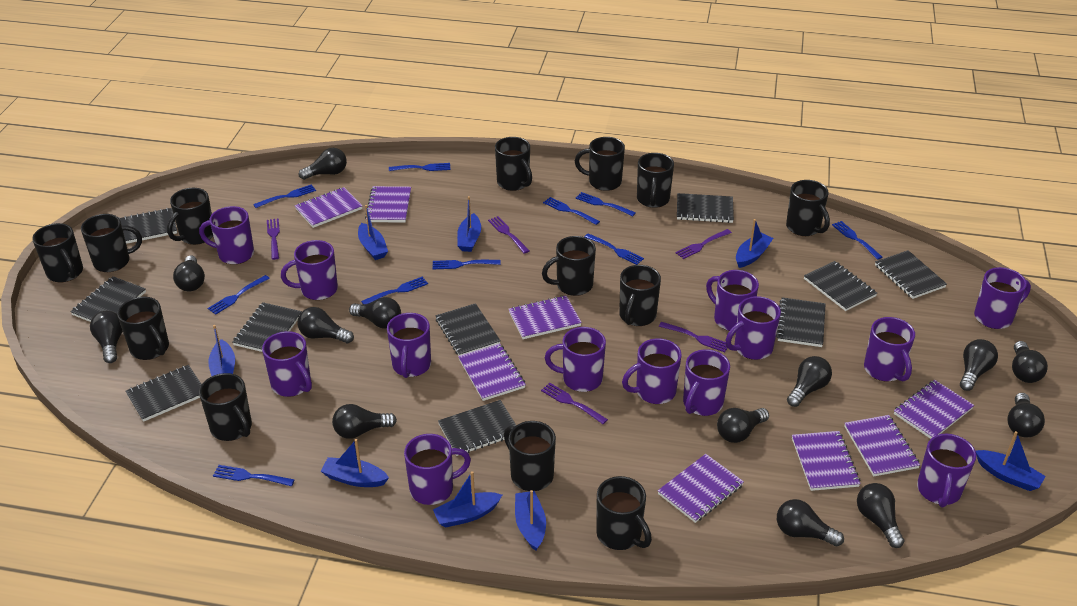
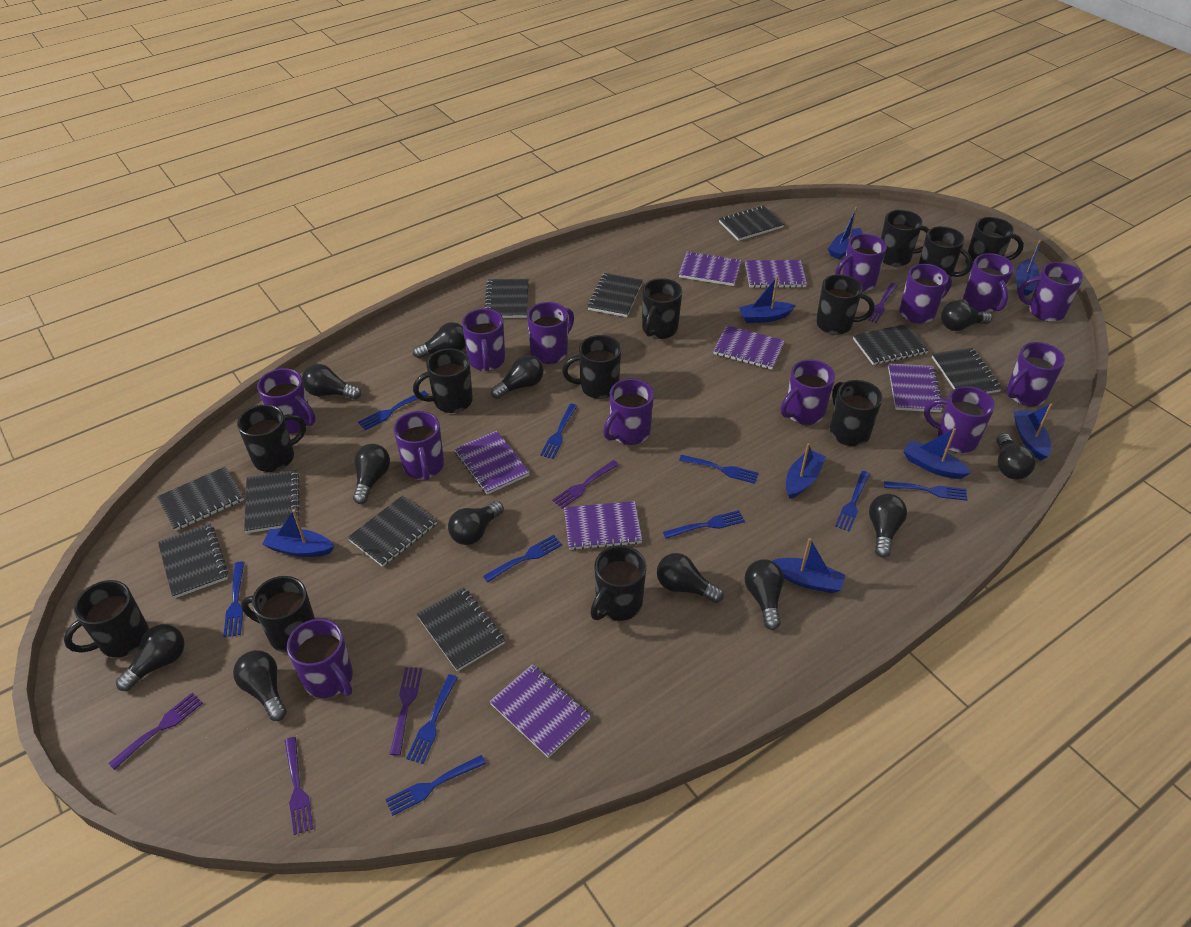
black light bulb: [90,311,123,363] [173,256,205,291] [298,307,354,344] [299,148,347,180] [332,404,397,439] [349,297,401,329] [717,408,769,443] [777,499,844,546] [787,356,832,407] [857,483,904,548] [960,339,998,391] [1007,393,1045,438] [1012,341,1048,383] = 13 -> [116,624,185,691] [233,650,287,721] [302,364,361,400] [353,444,390,504] [413,322,466,359] [448,501,504,545] [491,355,543,399] [657,553,724,603] [745,559,784,630] [869,494,907,558] [941,301,992,331] [996,433,1036,479] = 12
black mug: [32,223,83,282] [81,214,142,272] [117,297,169,360] [167,188,213,245] [199,373,252,441] [495,137,532,191] [504,421,556,491] [542,236,596,296] [575,137,625,191] [596,476,652,550] [619,265,661,326] [637,153,674,208] [786,180,830,236] = 13 -> [64,580,149,657] [237,404,306,472] [241,576,315,653] [413,348,473,413] [562,335,621,399] [590,545,646,621] [642,278,682,339] [816,274,874,335] [830,380,883,446] [881,210,929,266] [919,226,973,278] [965,217,1024,269] = 12
purple notebook: [295,187,362,228] [365,186,411,223] [458,343,526,401] [508,295,582,339] [658,454,744,523] [792,431,861,491] [844,415,920,476] [894,380,974,439] = 8 -> [455,431,530,495] [489,664,591,758] [564,501,642,550] [679,251,741,286] [713,325,785,370] [745,260,807,288] [888,363,944,412] = 7

